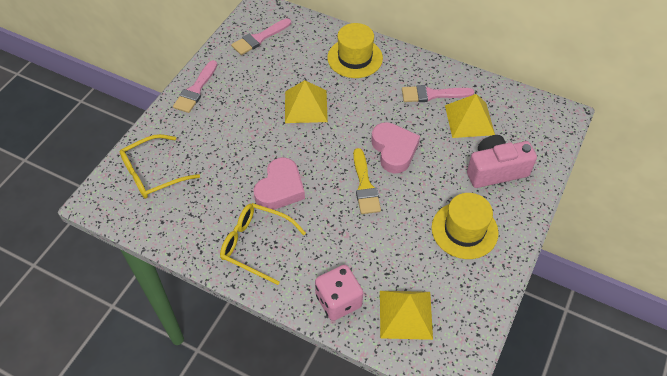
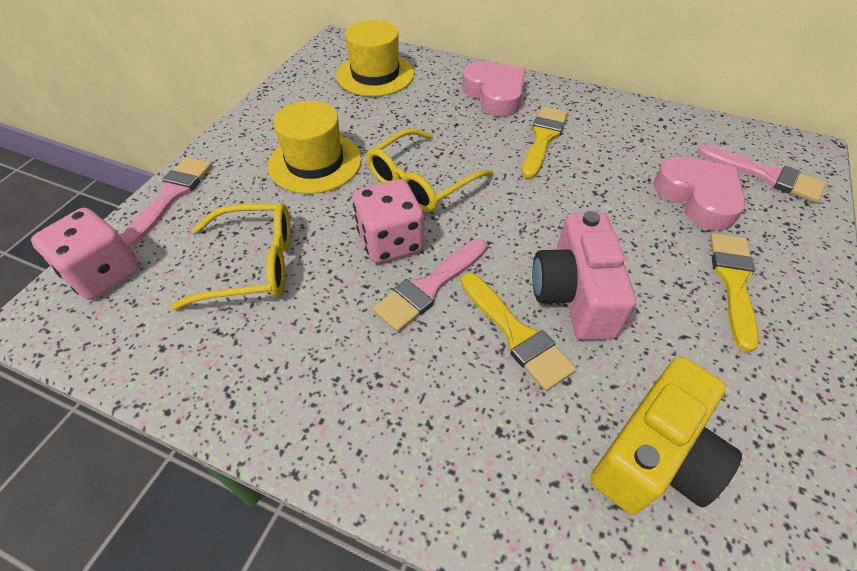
pink dice: [315,265,363,321] = 1 -> [31,208,139,300] [353,179,424,263] = 2
yellow brush: [353,148,381,214] = 1 -> [461,273,576,391] [522,106,568,179] [710,233,759,352] = 3
yellow camera: none = 0 -> [590,356,742,515] = 1
yellow pyramid: [285,80,328,123] [380,291,433,340] [445,94,495,138] = 3 -> none = 0

